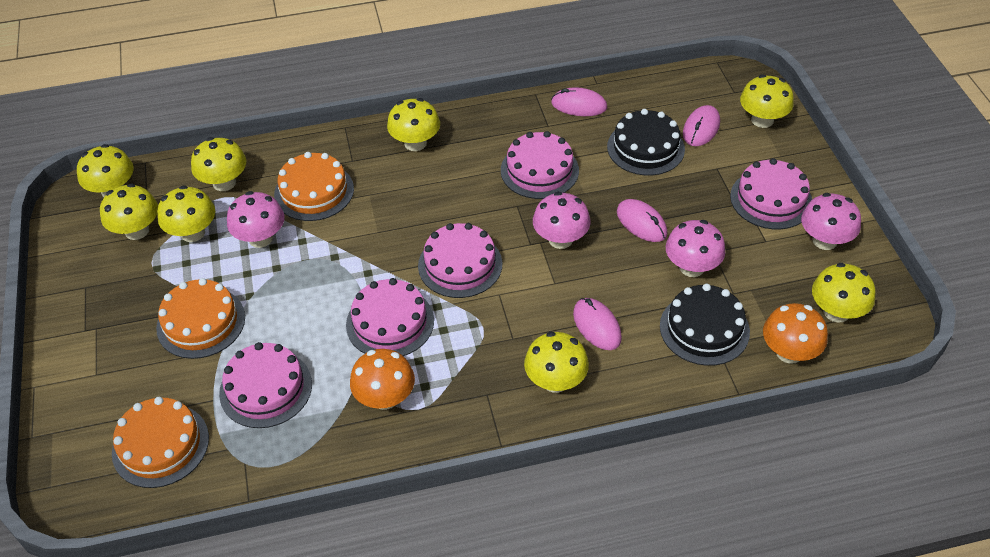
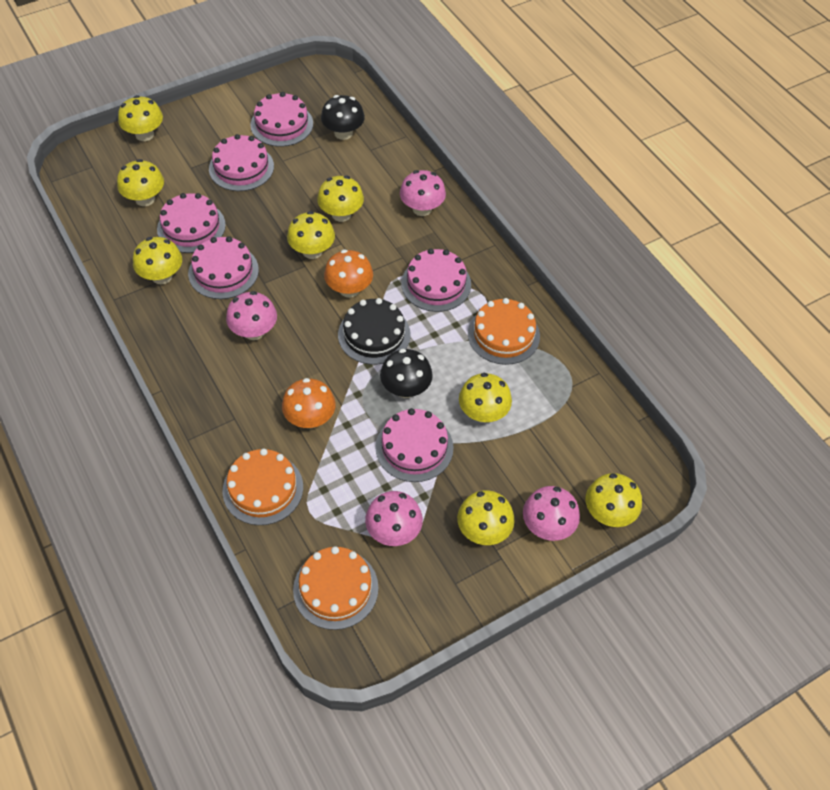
black cake: [607,109,685,175] [660,284,750,366] = 2 -> [338,298,410,365] = 1
black mushroom: none = 0 -> [321,95,365,140] [380,349,433,398] = 2
pink cake: [219,342,312,428] [346,278,434,356] [418,223,502,298] [501,131,579,199] [730,158,812,229] = 5 -> [157,193,226,253] [188,236,259,299] [209,134,274,191] [250,92,313,147] [375,408,453,482] [401,248,471,312] = 6
pink mouse: [551,87,607,116] [573,298,622,350] [617,199,667,242] [683,105,720,146] = 4 -> none = 0

